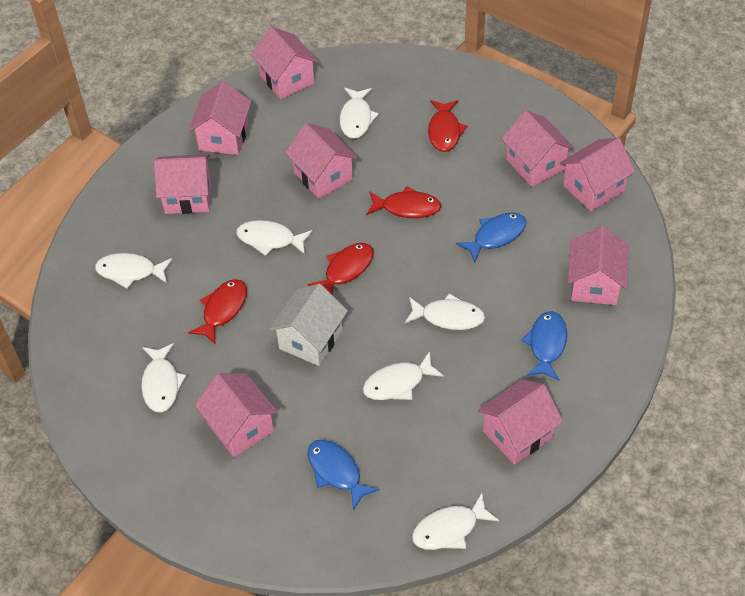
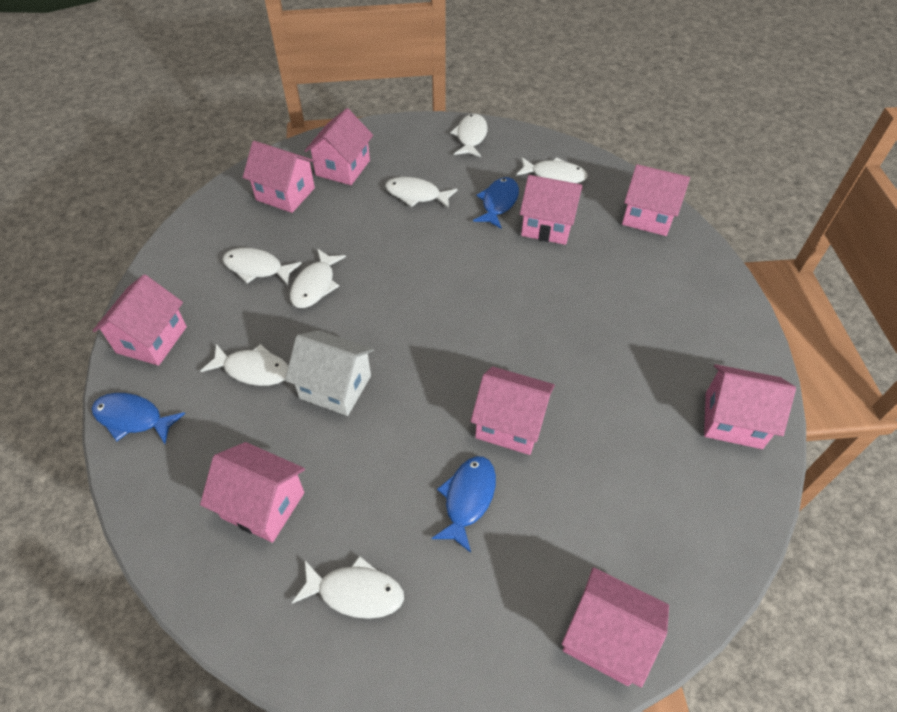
red fish: [188,279,247,345] [308,243,374,294] [366,186,441,218] [428,100,467,152] = 4 -> none = 0

